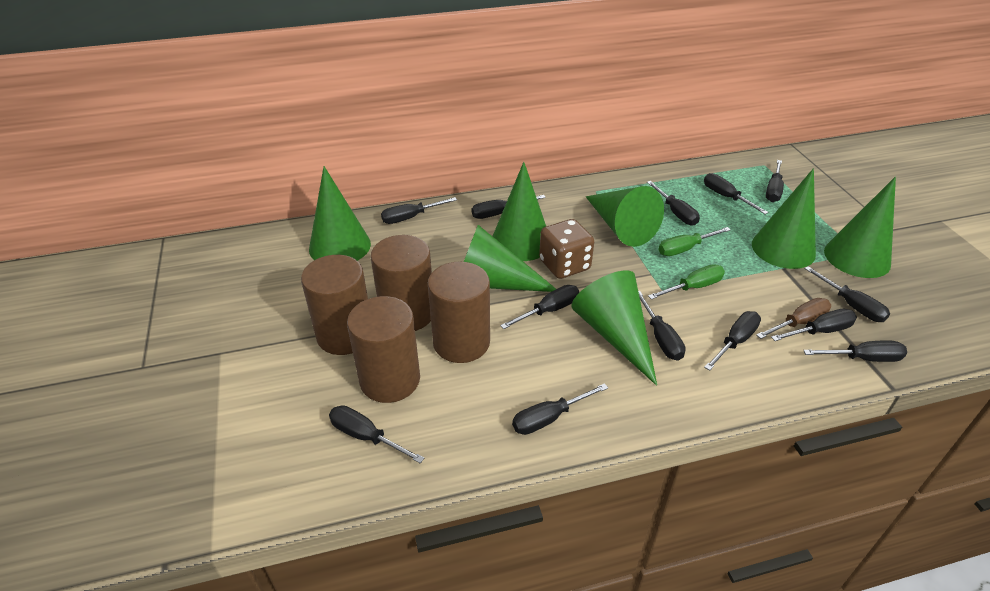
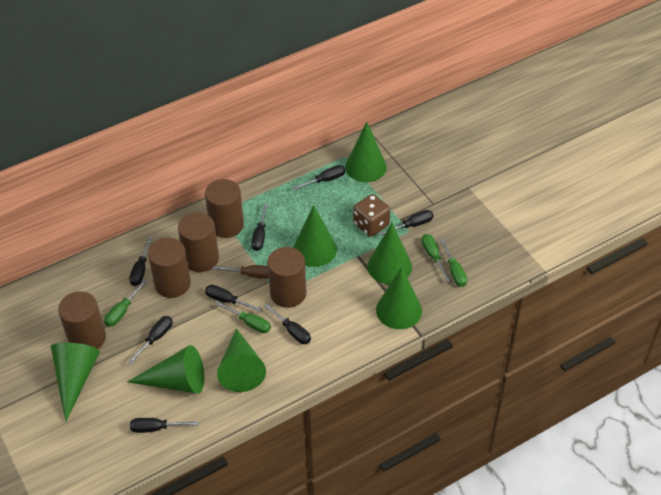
black screwdriver: [329,405,424,463] [381,197,457,224] [471,195,546,219] [500,285,579,329] [512,383,608,435] [638,291,686,361] [647,181,700,226] [704,173,768,214] [704,311,761,371] [766,160,784,202] [771,309,857,341] [803,340,907,362] [804,266,890,322] = 13 -> [128,316,173,364] [129,237,152,286] [130,418,198,433] [205,285,262,312] [251,204,268,251] [264,304,311,344] [292,165,345,190] [380,210,434,236] = 8
brown cylinder: [301,255,368,355] [347,296,420,403] [371,235,432,331] [428,261,490,363] = 4 -> [58,291,106,349] [148,237,191,298] [178,212,219,272] [205,179,244,238] [267,247,306,308] = 5
green screwdriver: [648,264,725,300] [658,227,731,256] = 2 -> [104,280,147,327] [216,301,271,333] [422,234,450,281] [440,239,467,287] = 4

